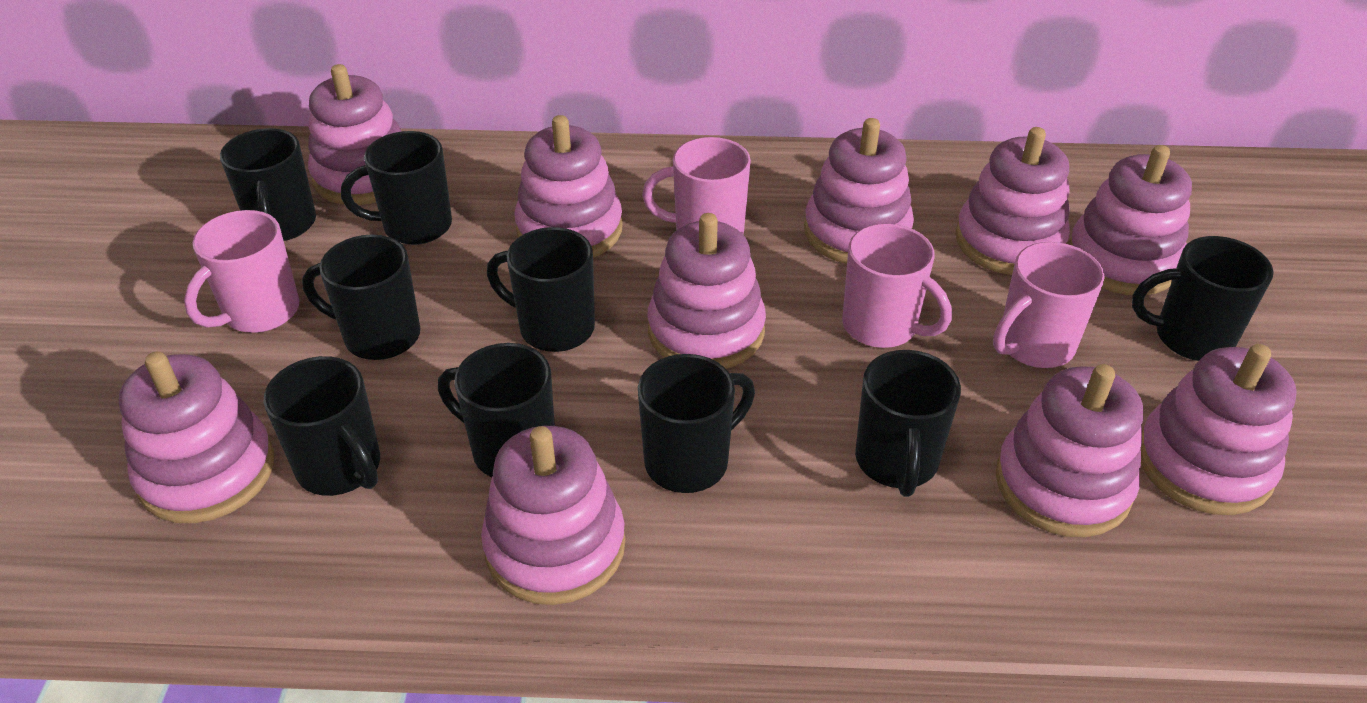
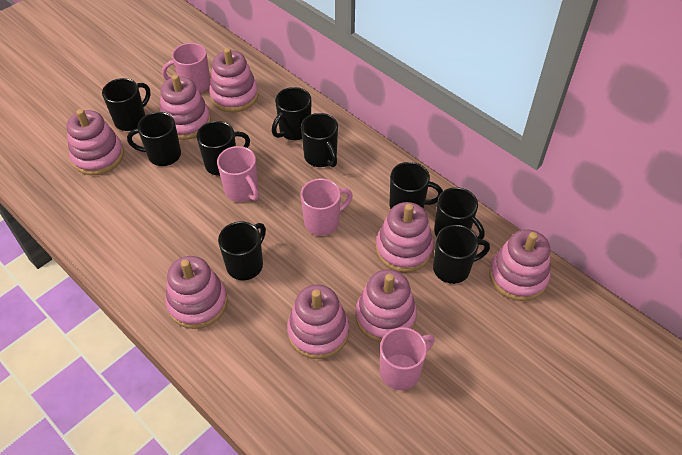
pink stacking toy: [119,351,274,523] [308,64,401,205] [481,426,626,605] [515,115,623,257] [647,213,766,369] [804,118,914,264] [955,127,1070,275] [996,364,1143,537] [1068,145,1192,295] [1141,344,1297,515] = 10 -> [66,109,124,175] [160,74,211,140] [165,256,228,329] [209,48,259,112] [287,285,349,359] [355,269,417,342] [376,202,434,272] [489,229,550,301] = 8

